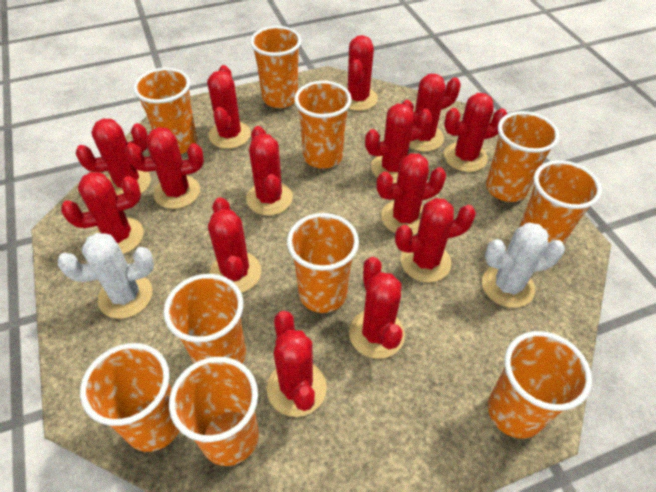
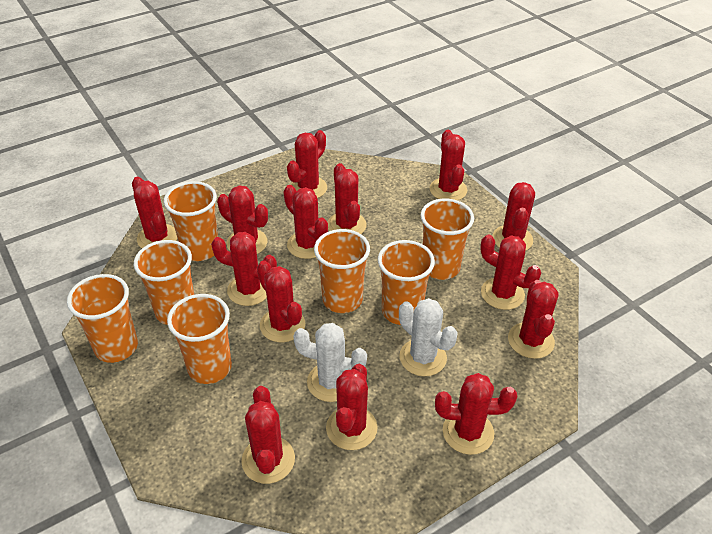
orange cup: [80,343,179,452] [133,68,197,154] [164,274,246,364] [169,357,259,466] [250,26,302,108] [287,213,359,313] [294,81,352,169] [486,111,560,202] [488,331,592,439] [519,160,602,245] = 10 -> [67,274,138,363] [134,240,194,325] [164,181,218,261] [167,294,232,384] [314,229,370,313] [378,240,435,325] [421,198,474,280] = 7

